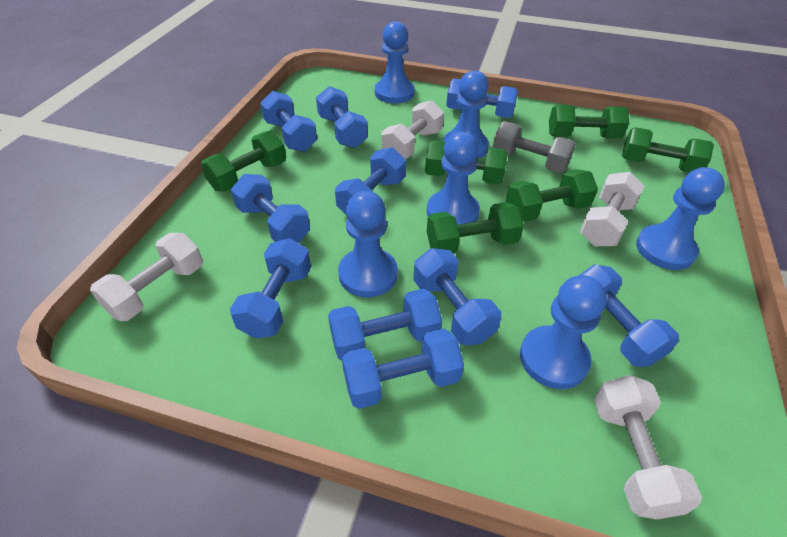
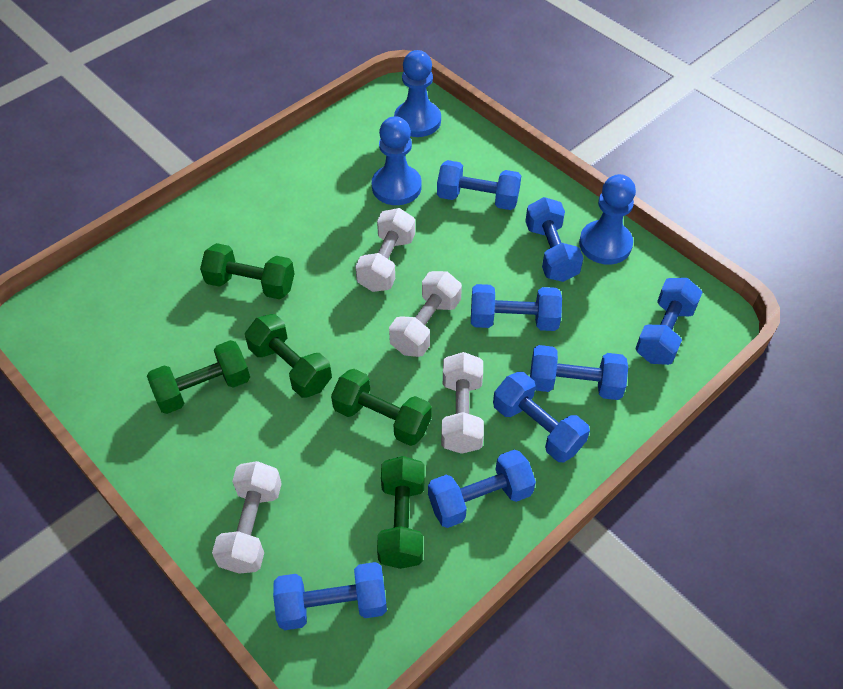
blue dumbbell: [230,238,311,339] [231,174,310,243] [260,91,317,152] [316,86,368,148] [328,289,442,360] [335,147,406,215] [342,329,464,409] [413,248,501,345] [446,78,518,118] [578,264,679,367] = 10 -> [273,562,387,630] [428,449,536,528] [437,160,521,210] [471,284,562,331] [493,372,590,462] [525,197,583,282] [530,345,628,400] [635,278,703,365] = 8
blue pawn: [338,191,398,298] [375,21,415,104] [427,131,480,225] [443,70,489,158] [520,275,607,389] [636,167,725,270] = 6 -> [372,116,422,205] [394,50,441,137] [579,174,636,265] = 3
green dumbbell: [201,130,286,191] [425,140,508,184] [427,202,524,254] [506,169,598,222] [549,105,629,139] [622,127,714,172] = 6 -> [147,340,250,414] [200,243,295,299] [245,314,332,398] [331,369,432,446] [377,456,425,569] = 5
grey dumbbell: [492,121,576,173] = 1 -> none = 0

